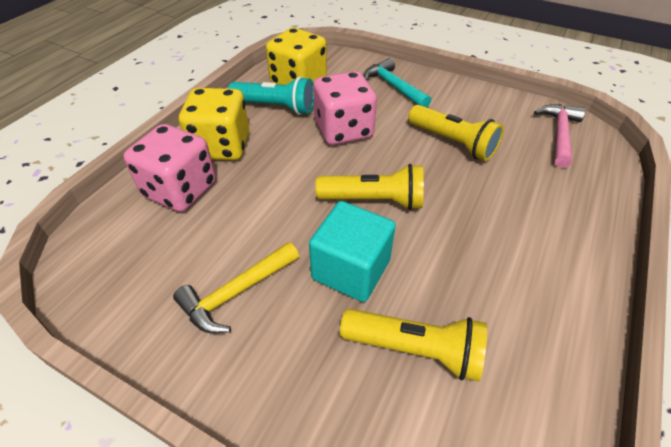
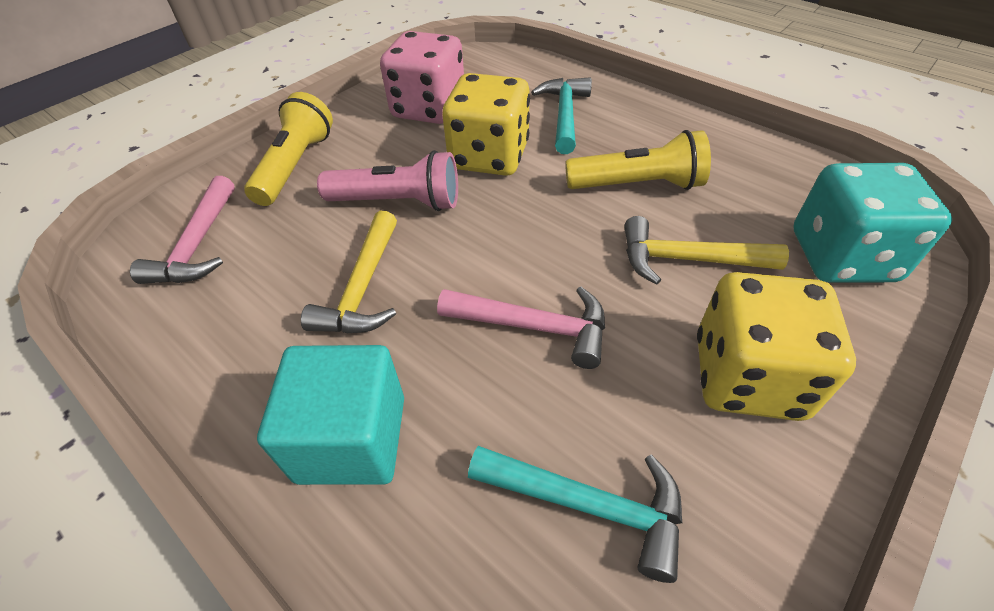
pink dice: [123,124,216,212] [313,71,377,145] = 2 -> [380,31,464,124] = 1
pink flashlight: none = 0 -> [317,150,458,211] = 1
pink hammer: [534,104,586,168] = 1 -> [130,176,235,284] [437,287,605,369] = 2
turquoise dice: none = 0 -> [793,163,952,282] = 1
turquoise flashlight: [228,76,314,115] = 1 -> none = 0
turquoise hammer: [363,58,431,107] = 1 -> [468,446,682,583] [531,77,592,154] = 2
yellow flashlight: [315,164,424,210] [340,309,487,381] [408,105,504,161] = 3 -> [244,92,333,206] [565,130,711,190] = 2
yellow hammer: [173,242,299,333] = 1 -> [301,210,397,333] [624,216,789,284] = 2

